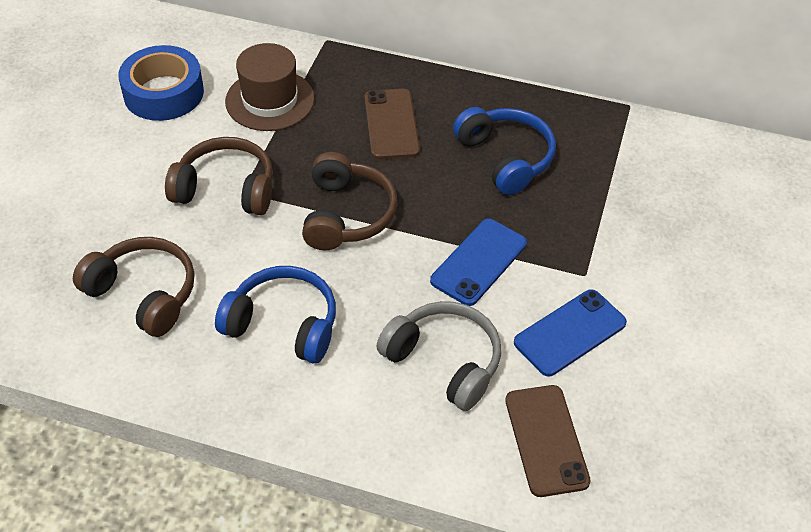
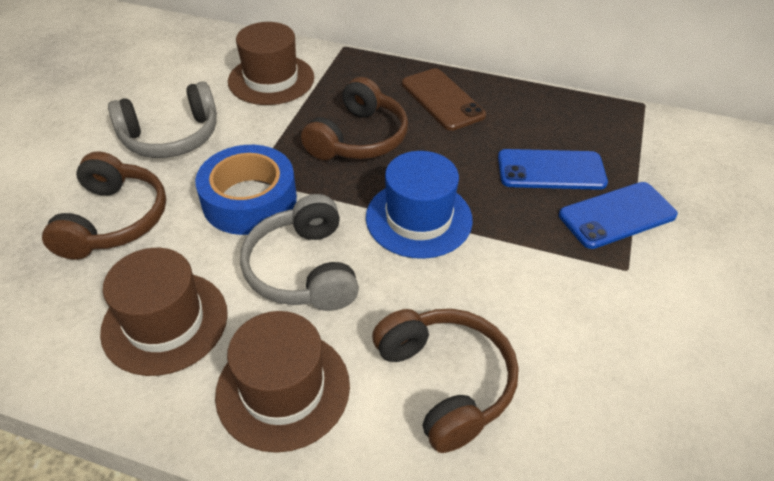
blue hat: none = 0 -> [366,151,473,259] = 1
blue headphones: [215,266,336,363] [453,107,556,195] = 2 -> none = 0
brown hat: [225,43,315,131] = 1 -> [100,248,228,376] [215,311,350,453] [228,22,314,105] = 3
brown phone: [365,89,420,159] [505,385,591,497] = 2 -> [402,68,486,131] = 1
grey headphones: [376,301,501,411] = 1 -> [108,81,217,158] [240,194,359,311] = 2

